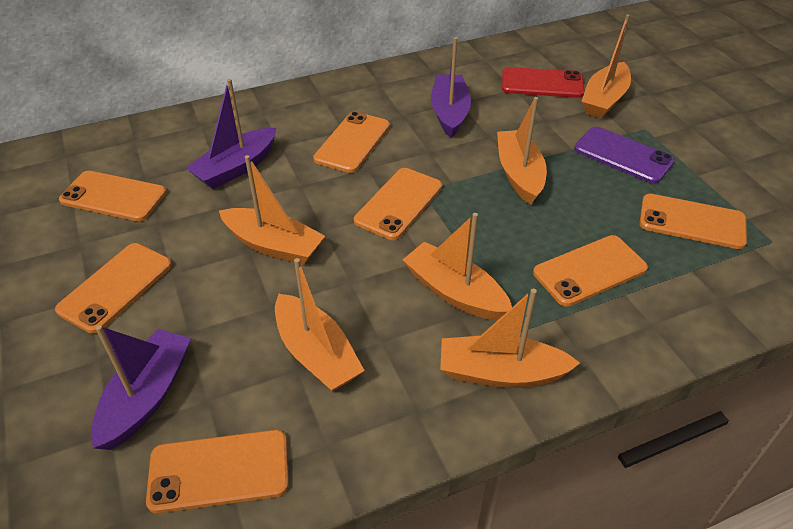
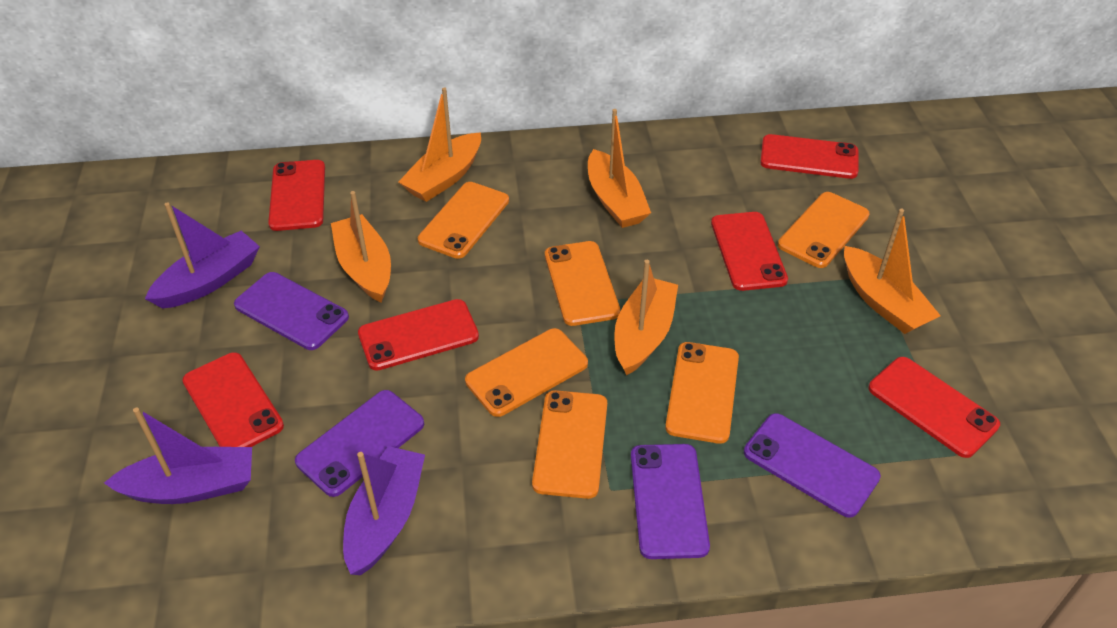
orange boat: [219,155,325,265] [275,258,365,392] [403,213,512,320] [440,289,580,388] [497,97,547,205] [581,14,631,118] = 6 -> [331,191,391,302] [399,88,481,202] [588,109,651,228] [614,260,678,375] [844,208,941,334] = 5
orange phone: [55,243,172,334] [59,171,167,221] [146,430,289,513] [313,111,390,173] [354,168,442,240] [533,235,648,307] [639,194,747,249] = 7 -> [418,182,509,259] [465,328,588,417] [532,390,607,499] [545,241,620,326] [665,342,739,444] [778,192,870,268] = 6
purple phone: [574,127,675,184] = 1 -> [234,272,349,350] [295,390,424,497] [631,444,710,559] [744,413,881,518] = 4
red phone: [502,67,585,98] = 1 -> [182,352,284,447] [268,160,325,231] [358,299,479,371] [711,212,788,291] [760,134,858,179] [868,357,1000,458] = 6

